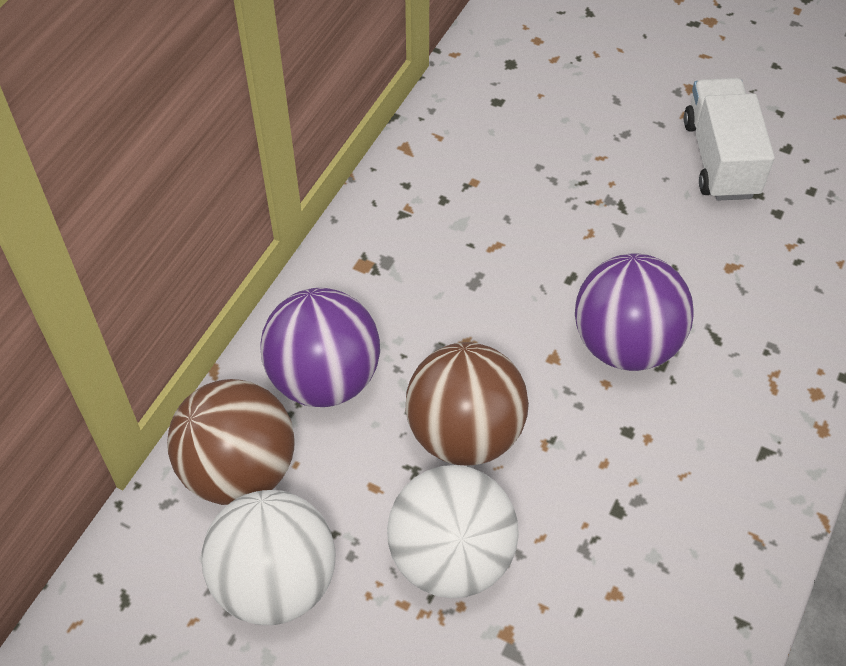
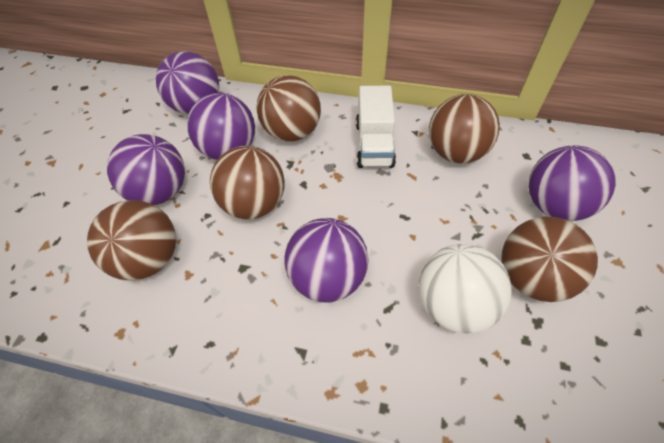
brown ball: [167,379,295,505] [406,342,529,466] = 2 -> [87,200,176,280] [210,146,285,219] [256,75,321,142] [429,94,500,163] [501,217,598,302] = 5
purple ball: [260,288,380,407] [575,254,694,371] = 2 -> [107,134,185,205] [156,51,219,114] [187,93,255,160] [284,218,369,302] [528,146,616,221] = 5
white ball: [202,490,336,625] [387,465,519,598] = 2 -> [419,244,512,334] = 1

